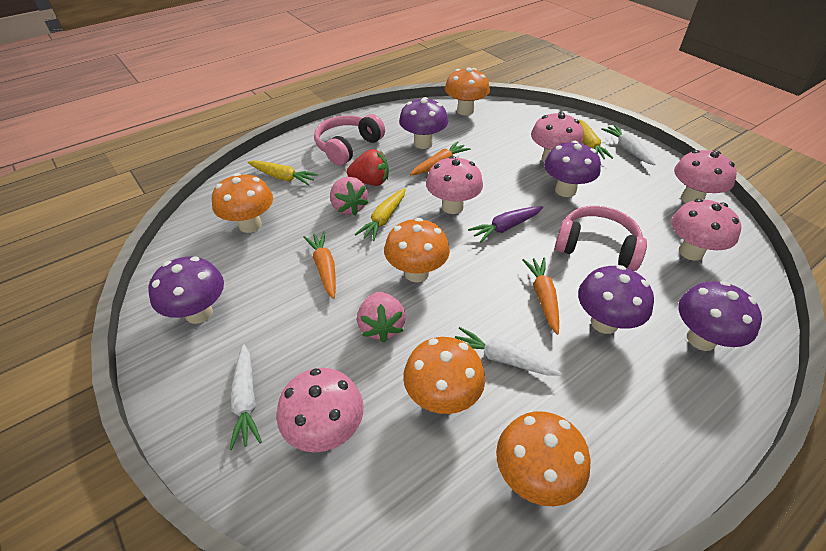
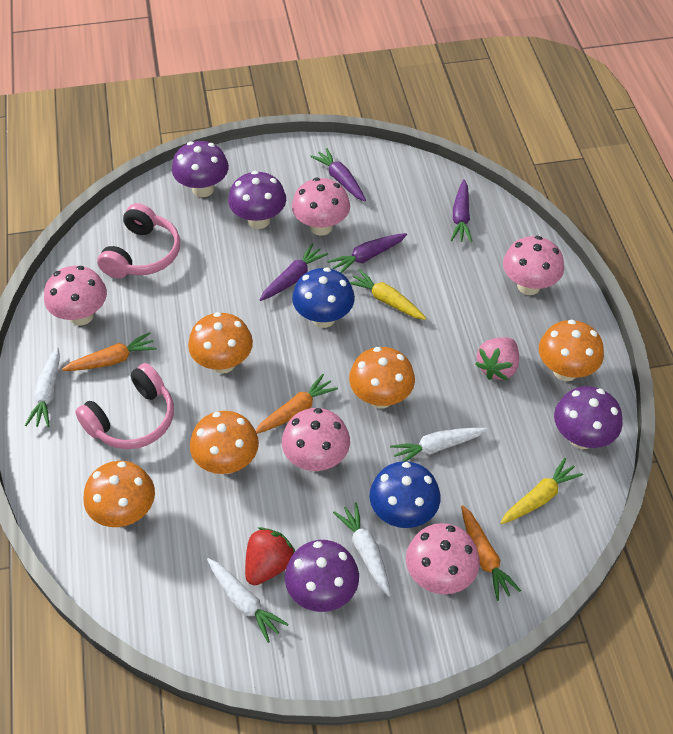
blue mushroom: none = 0 -> [292,267,355,328] [369,461,441,528] = 2
pink strawberry: [330,177,369,215] [357,292,406,342] = 2 -> [475,337,519,380] = 1
purple carrot: [468,206,543,243] = 1 -> [260,244,328,301] [310,148,366,201] [328,233,407,273] [451,179,472,242] = 4
purple mushroom: [148,256,224,324] [399,97,448,149] [544,141,601,197] [578,265,654,334] [678,281,762,351] = 5 -> [172,141,229,197] [228,171,286,229] [285,540,359,612] [554,386,623,449] = 4
white carrot: [229,344,262,450] [455,327,562,376] [601,125,656,165] = 3 -> [25,347,60,427] [207,558,288,643] [333,502,391,597] [390,427,487,462] = 4
yellow carrot: [248,160,318,186] [355,188,406,241] [579,120,613,159] = 3 -> [350,269,426,320] [500,458,583,524] = 2

